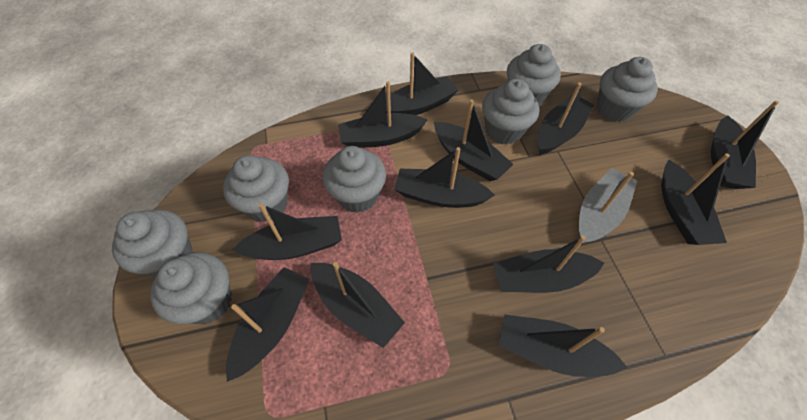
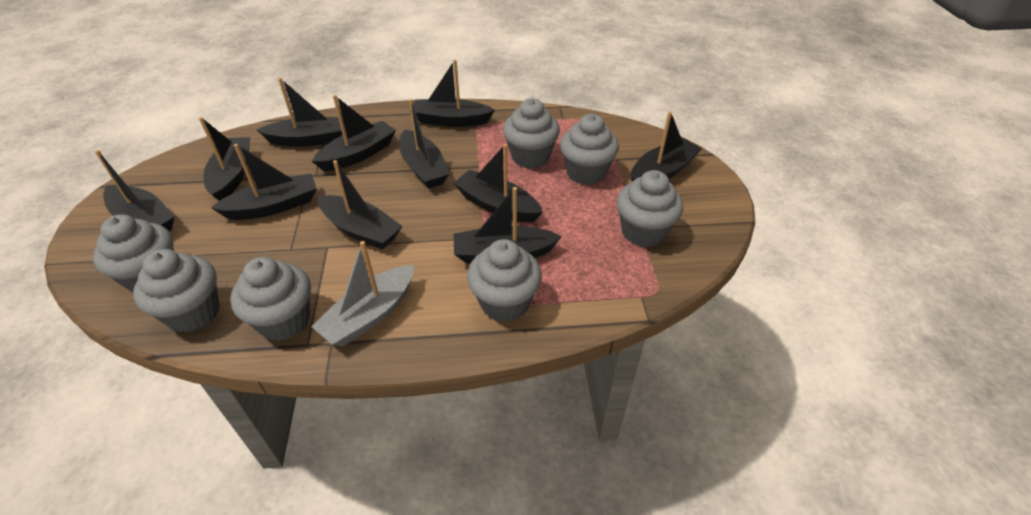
black boat: [226,267,309,382] [232,203,342,260] [311,262,405,348] [338,81,427,148] [386,52,458,115] [394,147,495,208] [434,99,513,181] [493,235,604,293] [499,314,627,377] [537,82,594,155] [661,153,730,245] [711,101,779,189] = 12 -> [95,150,174,231] [199,117,250,201] [211,144,317,220] [257,78,345,147] [312,95,396,172] [318,160,403,250] [399,99,449,189] [410,59,495,127] [453,187,562,264] [454,144,543,222] [631,112,702,182] = 11

